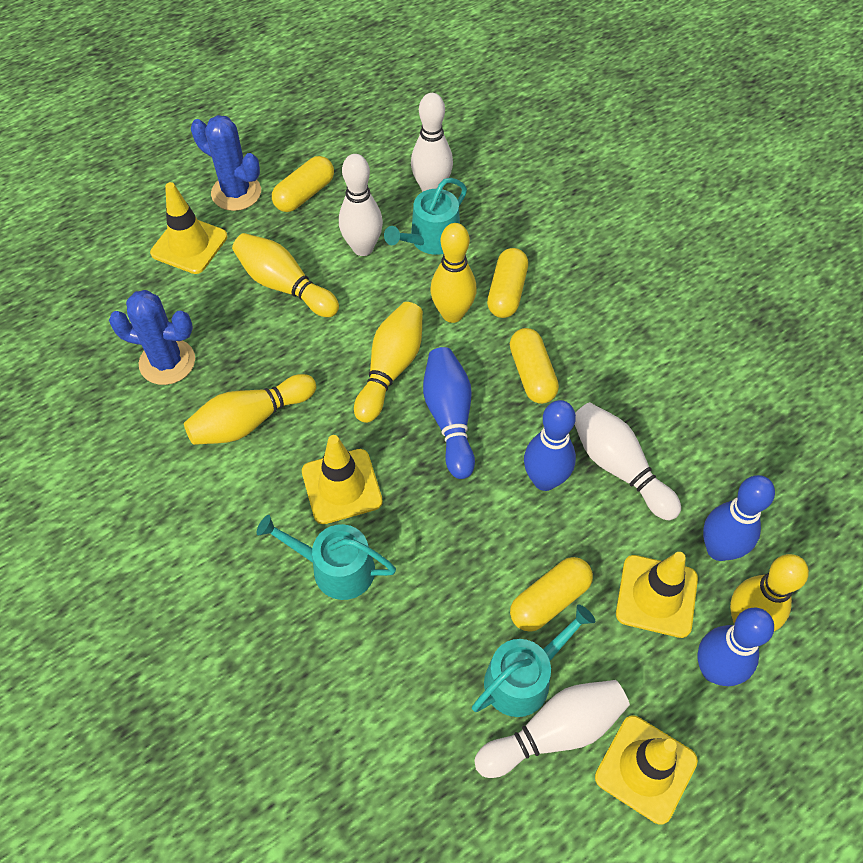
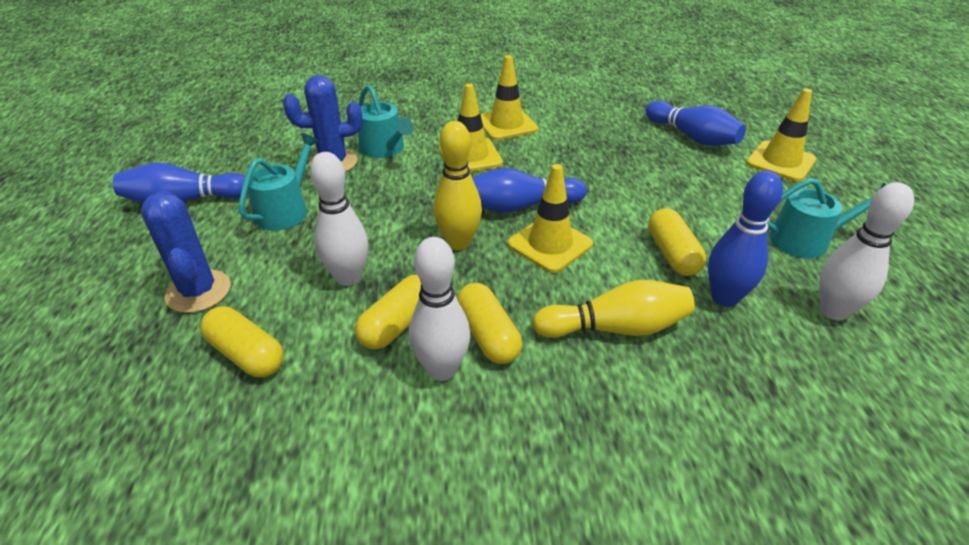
white bowling pin: [339,154,383,256] [411,93,453,192] [474,680,630,778] [575,402,681,520] = 4 -> [310,152,368,286] [409,237,471,381] [819,182,914,320] = 3
yellow bowling pin: [184,374,316,445] [232,233,339,317] [354,302,423,423] [430,223,477,323] [730,554,809,631] = 5 -> [433,121,482,250] [532,280,695,338] = 2

